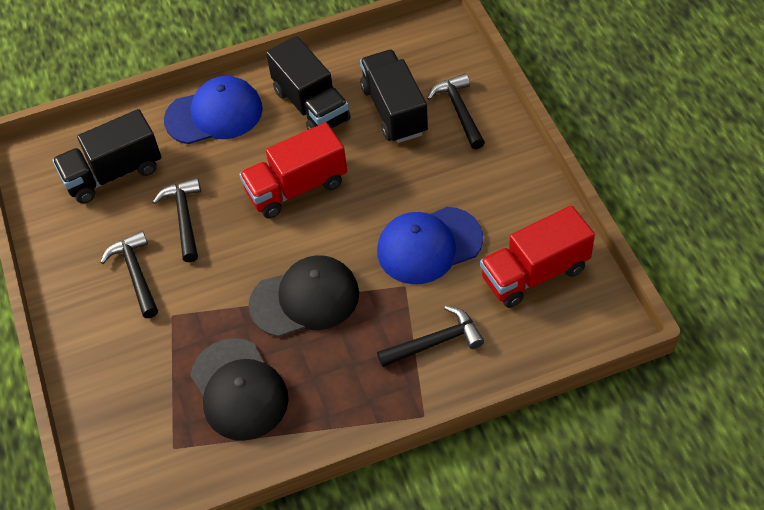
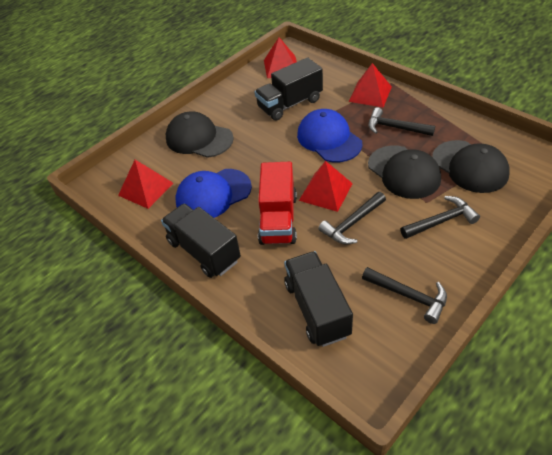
black cap: [190,338,289,441] [249,255,359,337] = 2 -> [166,111,234,158] [368,145,441,199] [432,140,510,193] = 3
red pyramid: none = 0 -> [118,160,173,209] [264,37,297,78] [299,161,353,212] [349,63,392,107] = 4
red truck: [239,122,347,218] [480,205,595,308] = 2 -> [258,162,297,245] = 1

